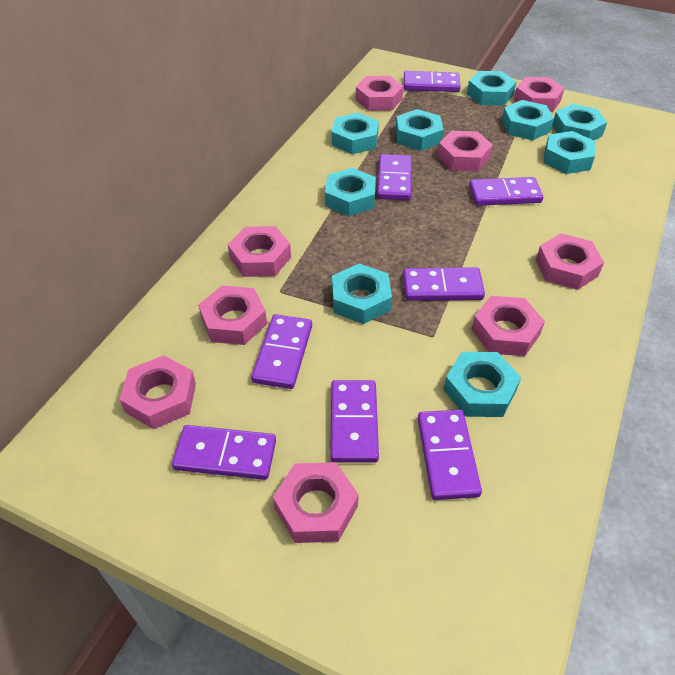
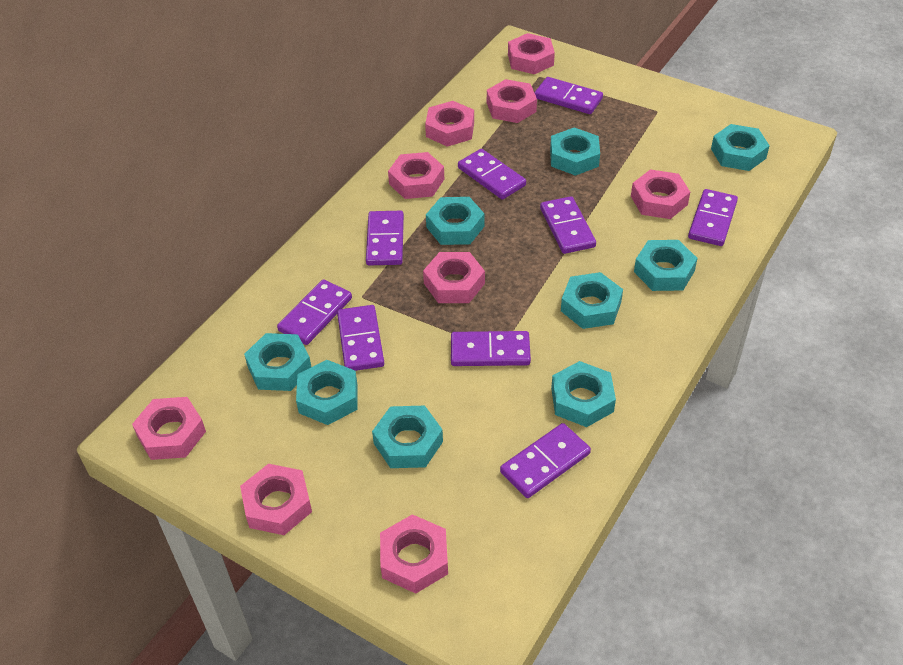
purple domino: [172,425,276,480] [251,314,312,389] [330,380,379,463] [377,154,412,200] [403,267,485,301] [404,71,461,92] [418,410,482,500] [469,177,543,206] = 8 -> [277,279,352,345] [337,305,384,371] [366,211,404,265] [451,331,531,366] [458,149,526,200] [500,423,591,498] [535,77,603,114] [540,196,596,254] [688,189,738,246] = 9

